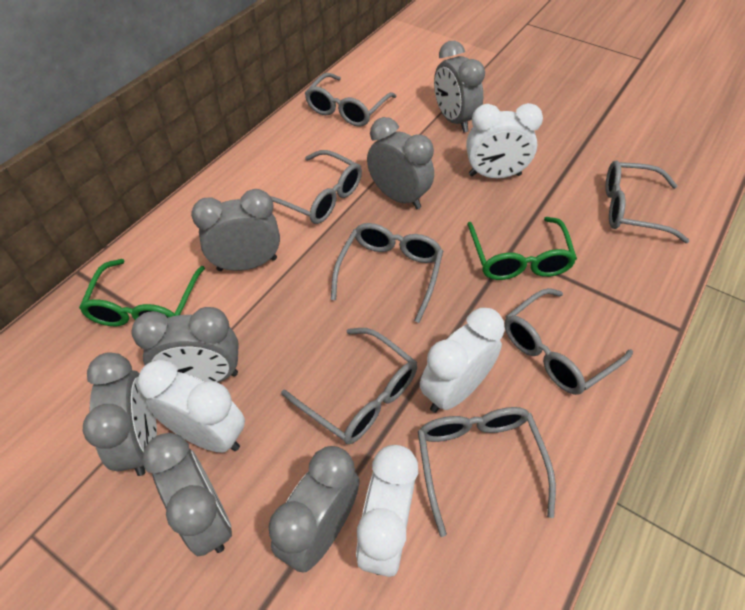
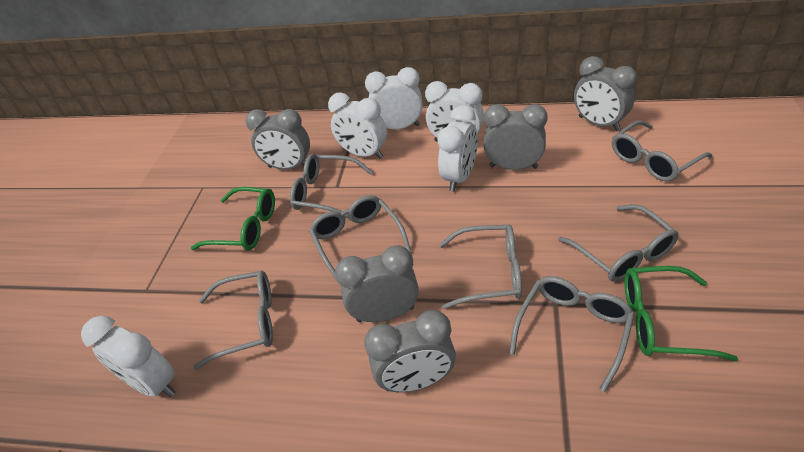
grey clock: [83,352,157,476] [132,307,239,383] [142,433,232,556] [191,189,280,271] [269,446,360,573] [367,117,434,209] [434,41,485,132] = 7 -> [246,109,310,170] [335,245,419,322] [364,310,456,392] [483,104,548,170] [574,56,637,131] = 5
white clock: [138,360,245,453] [356,445,418,577] [420,308,505,413] [466,103,543,178] = 4 -> [81,316,176,397] [328,93,387,159] [365,67,423,130] [425,81,484,142] [438,105,478,191] = 5

